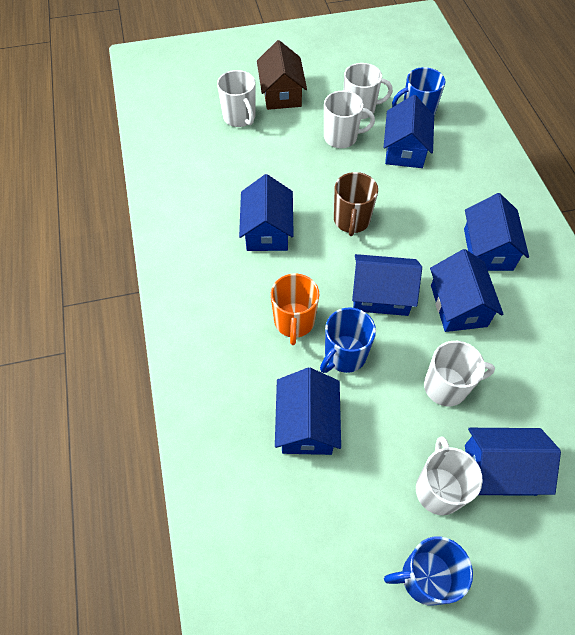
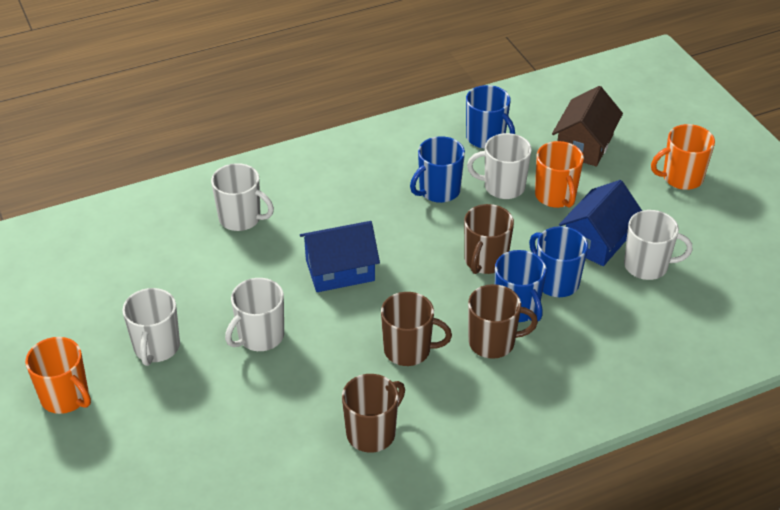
blue house: [239,174,294,251] [275,368,341,455] [352,254,422,316] [383,95,434,168] [430,249,504,332] [464,193,529,271] [465,428,561,496] = 7 -> [300,221,380,292] [559,180,642,266] = 2
blue mug: [320,308,376,373] [384,536,473,605] [392,67,445,116] = 3 -> [410,136,465,203] [466,85,515,149] [495,250,547,322] [529,226,588,297] = 4
brown mug: [334,172,378,236] = 1 -> [342,374,405,453] [381,292,452,366] [464,204,514,274] [468,284,538,359] = 4
orange mug: [271,273,319,345] = 1 -> [25,337,91,414] [535,141,584,208] [651,124,715,190] = 3

